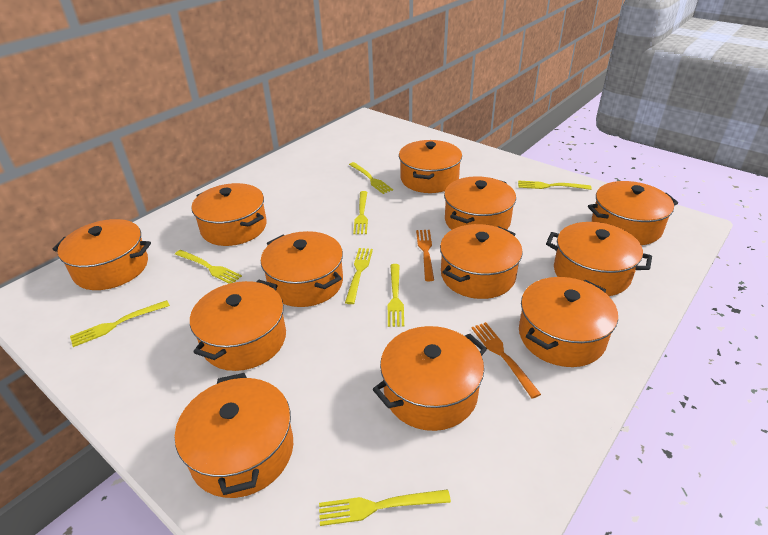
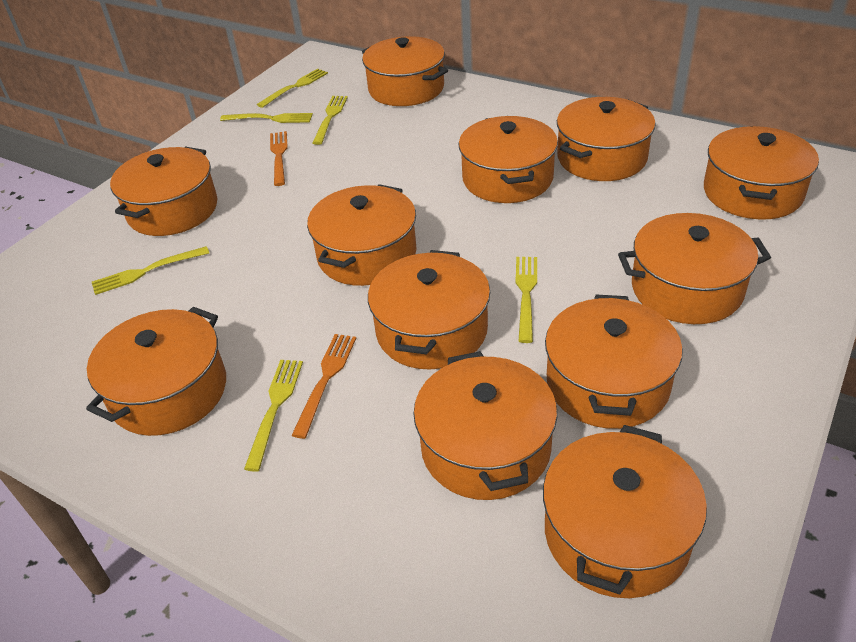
yellow fork: [70,300,170,347] [175,250,242,284] [319,489,451,526] [345,248,373,304] [349,162,393,194] [353,191,368,234] [388,264,404,327] [518,181,592,190] = 8 -> [92,246,209,295] [220,113,313,123] [244,360,303,472] [257,69,328,108] [313,96,348,145] [516,257,537,343] = 6

